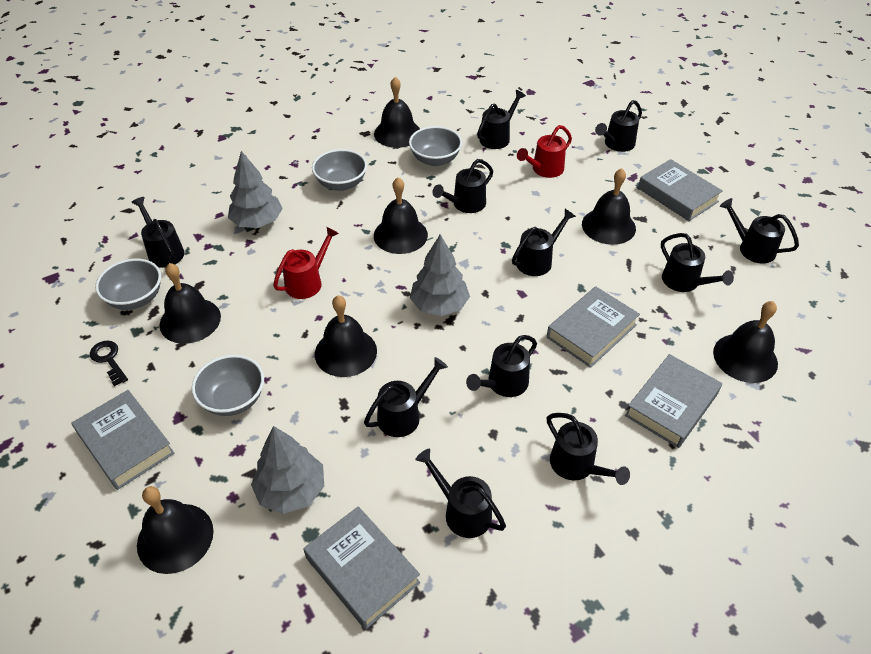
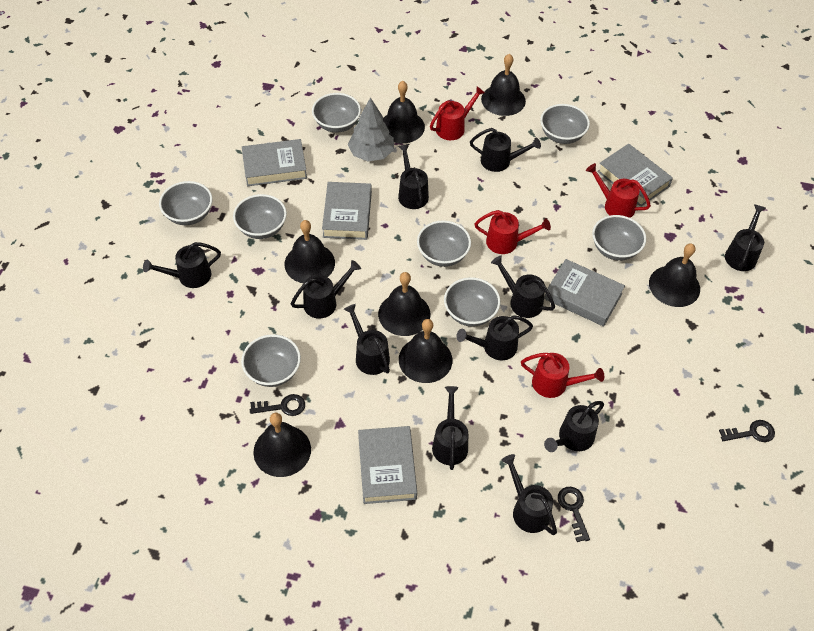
black key: [90,341,128,386] = 1 -> [250,394,305,416] [558,487,590,542] [719,420,775,442] = 3
grey bowl: [95,259,161,310] [192,355,264,416] [312,149,367,191] [409,126,462,166] = 4 -> [159,181,213,225] [233,194,287,239] [241,334,301,387] [312,93,361,133] [417,220,471,267] [444,277,500,327] [540,104,590,144] [592,215,646,261] = 8
grey tree: [228,151,283,228] [251,426,324,514] [410,235,470,316] = 3 -> [347,98,394,161] = 1
red watering can: [273,226,339,299] [517,125,572,178] = 2 -> [430,86,485,140] [475,210,551,254] [521,353,604,398] [586,163,651,218] = 4

